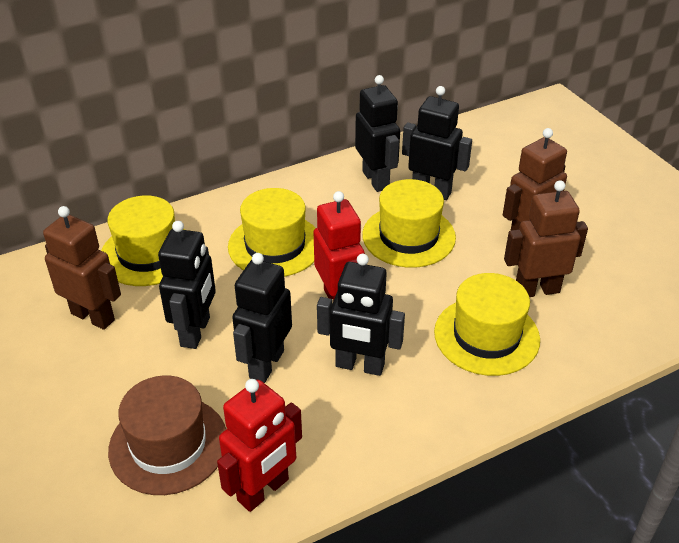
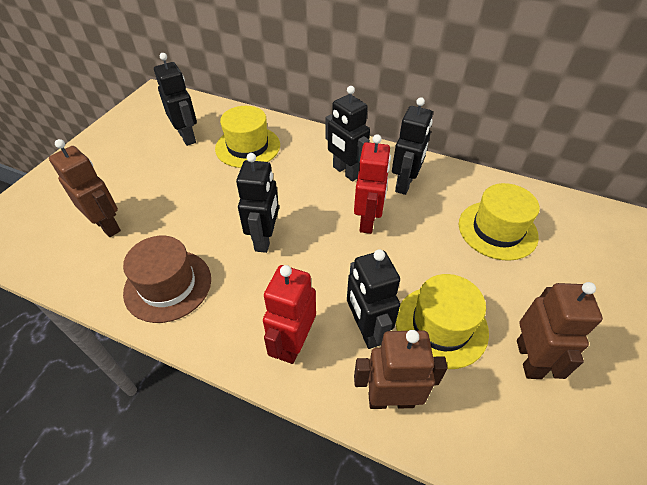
yellow hat: [101,195,185,286] [228,188,315,277] [362,179,456,268] [434,273,540,376] = 4 -> [215,106,280,168] [396,274,489,369] [459,183,540,261] = 3

